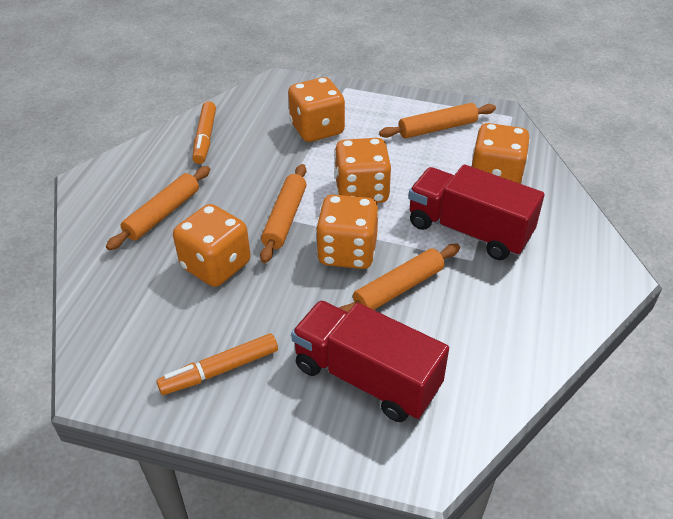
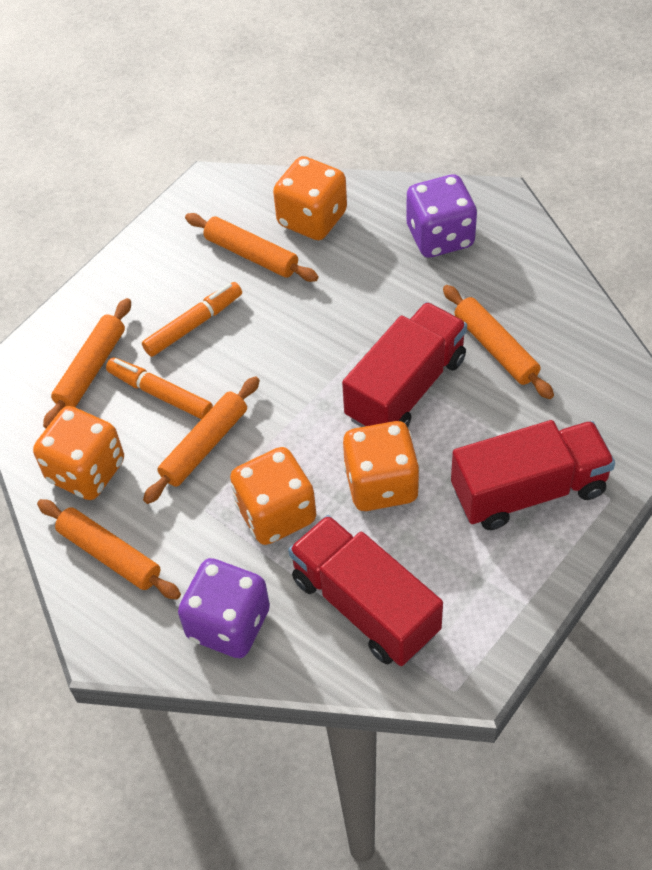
orange dice: [173,204,251,287] [288,77,345,142] [316,194,379,269] [334,138,391,203] [472,123,530,184] = 5 -> [33,406,124,500] [230,447,316,545] [273,156,347,240] [343,421,420,511] = 4
orange rolling pin: [106,166,210,250] [260,164,307,263] [339,244,460,313] [379,103,496,138] = 4 -> [37,499,181,600] [43,298,131,428] [143,376,260,504] [185,213,319,282] [443,285,554,399] = 5
purple dice: none = 0 -> [178,558,270,658] [407,174,477,258] = 2
red truck: [291,300,449,422] [408,164,545,260] = 2 -> [288,515,443,666] [342,302,467,428] [451,420,615,530] = 3

